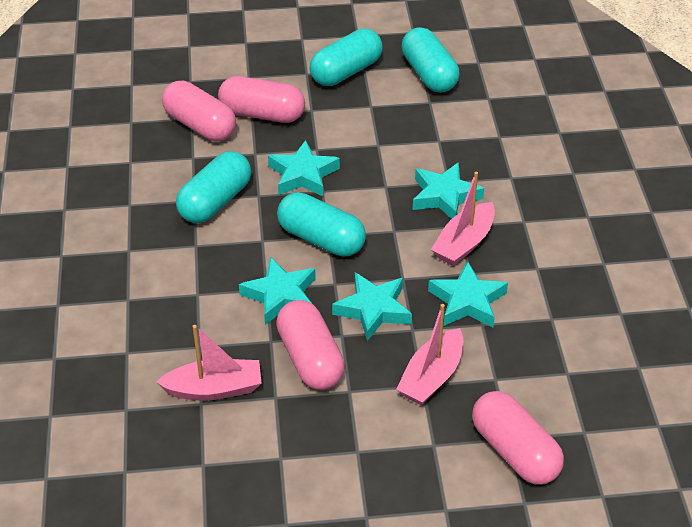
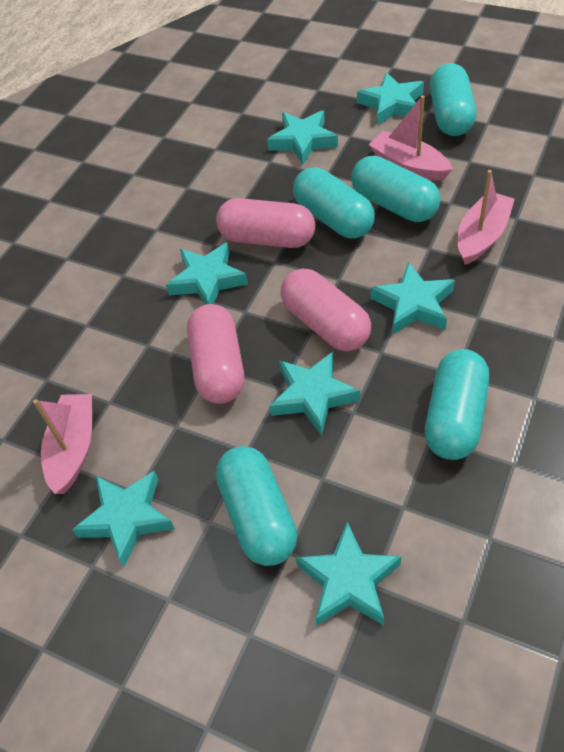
pink capsule: [162,81,236,141] [218,76,305,123] [276,300,345,390] [472,391,564,485] = 4 -> [187,304,244,404] [216,198,315,248] [281,269,371,351] = 3
turquoise capsule: [176,151,251,223] [277,192,366,257] [310,29,382,86] [402,27,459,93] = 4 -> [216,446,298,566] [293,167,375,239] [351,155,441,222] [425,349,489,460] [430,63,476,136] = 5
turquoise star: [239,257,316,325] [268,140,340,196] [332,272,412,341] [413,162,484,219] [428,261,508,327] = 5 -> [72,471,175,567] [166,242,248,305] [267,110,338,165] [270,352,360,436] [296,522,401,625] [357,72,424,125] [371,262,455,334] = 7

